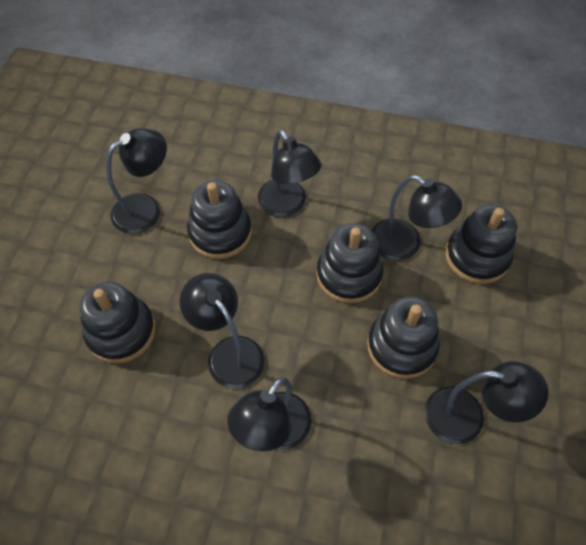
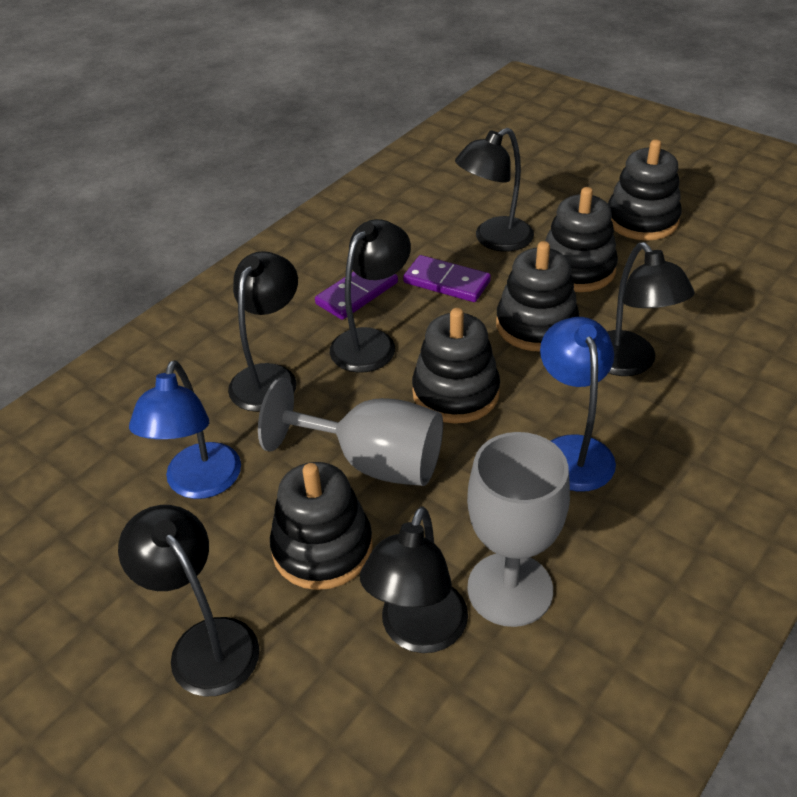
blue lamp: none = 0 -> [129,360,241,499] [540,317,616,492] = 2
grey goblet: none = 0 -> [258,377,443,486] [467,432,570,627] = 2
purple domino: none = 0 -> [315,271,398,320] [403,255,491,302] = 2

